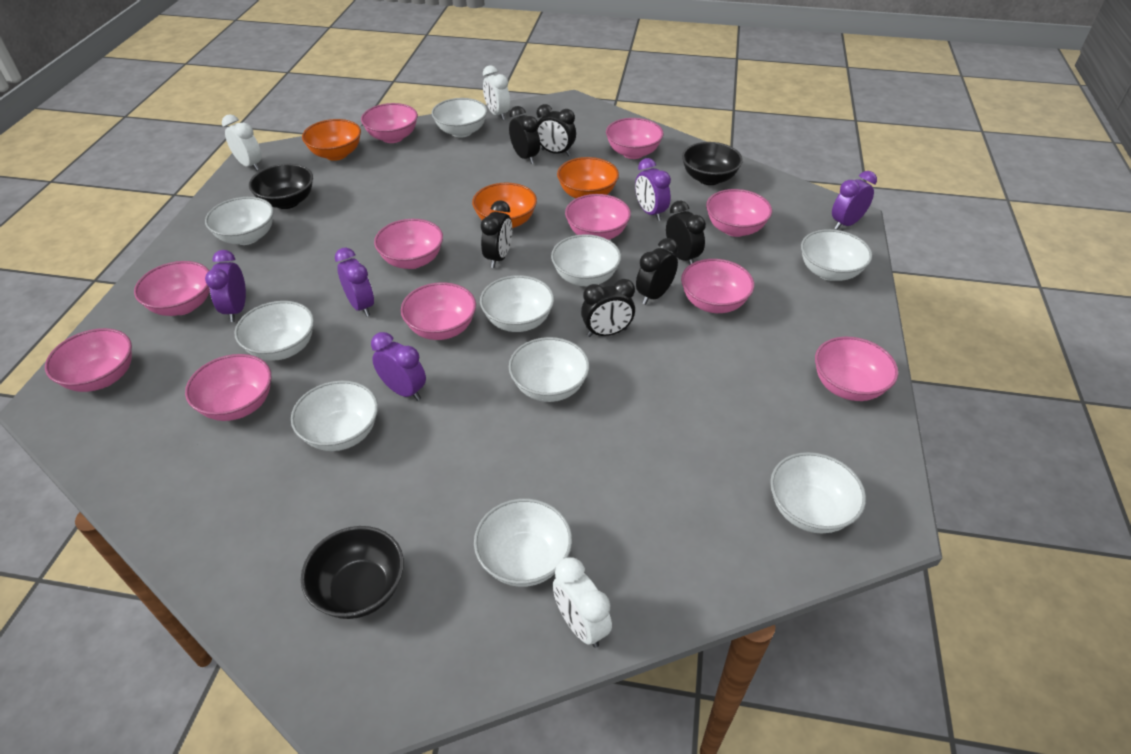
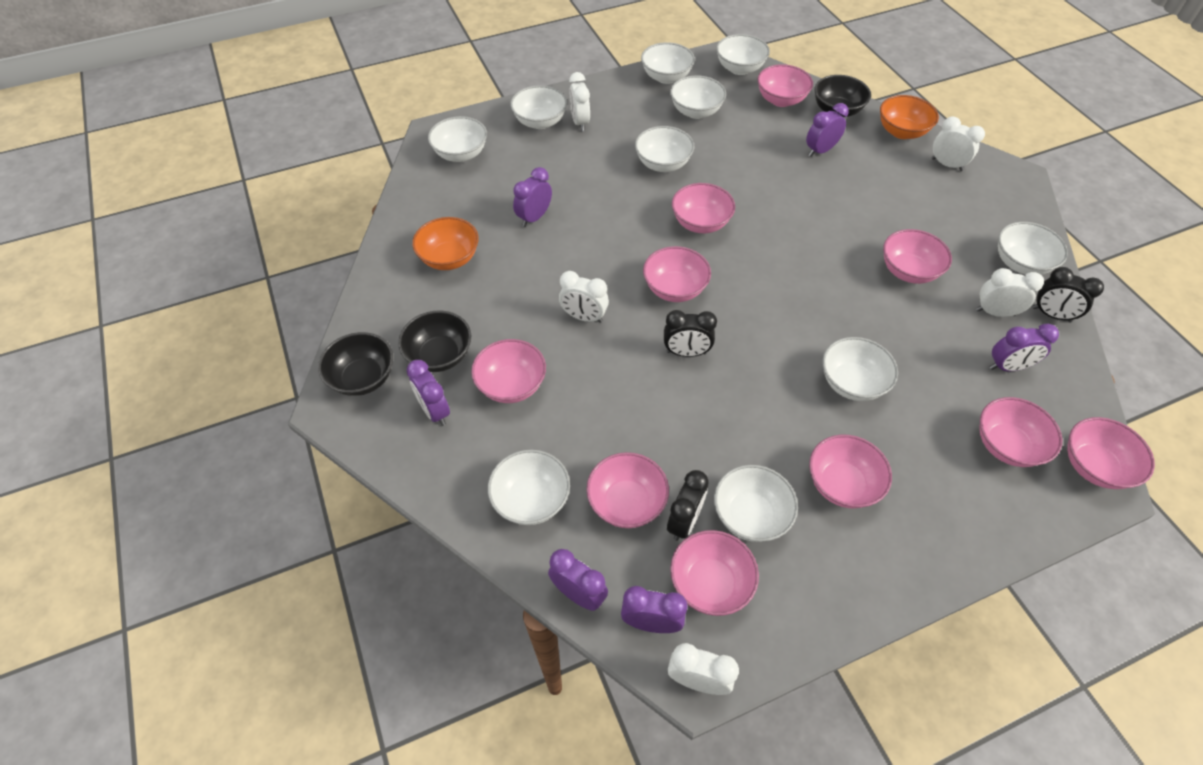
black clock: [481,200,512,268] [509,106,540,164] [537,104,576,156] [581,279,635,337] [636,238,678,305] [666,201,706,265] = 6 -> [664,310,717,357] [667,470,709,541] [1033,267,1104,322] = 3
orange bowl: [302,119,361,161] [472,183,537,229] [557,157,619,198] = 3 -> [412,217,479,270] [880,95,939,139] = 2
pink bowl: [45,328,132,392] [134,261,210,316] [185,354,271,421] [361,103,418,143] [374,219,443,269] [401,282,476,340] [565,194,631,240] [606,118,664,159] [681,259,754,313] [706,189,772,237] [815,337,898,401] = 11 -> [471,339,546,403] [586,452,669,528] [643,246,711,302] [670,530,759,616] [672,183,735,233] [757,64,813,107] [809,435,892,508] [883,229,952,284] [979,397,1063,467] [1067,417,1155,489] = 10
purple clock: [205,250,246,322] [335,247,374,317] [371,332,426,401] [635,158,671,221] [832,171,877,230] = 5 -> [406,360,450,426] [513,167,552,227] [548,549,608,611] [621,586,687,633] [806,103,849,157] [990,324,1059,371] = 6
white clock: [222,114,262,171] [483,65,510,120] [553,557,612,648] = 3 -> [559,271,609,323] [569,72,590,131] [668,643,739,695] [932,117,985,171] [976,268,1044,317] = 5

